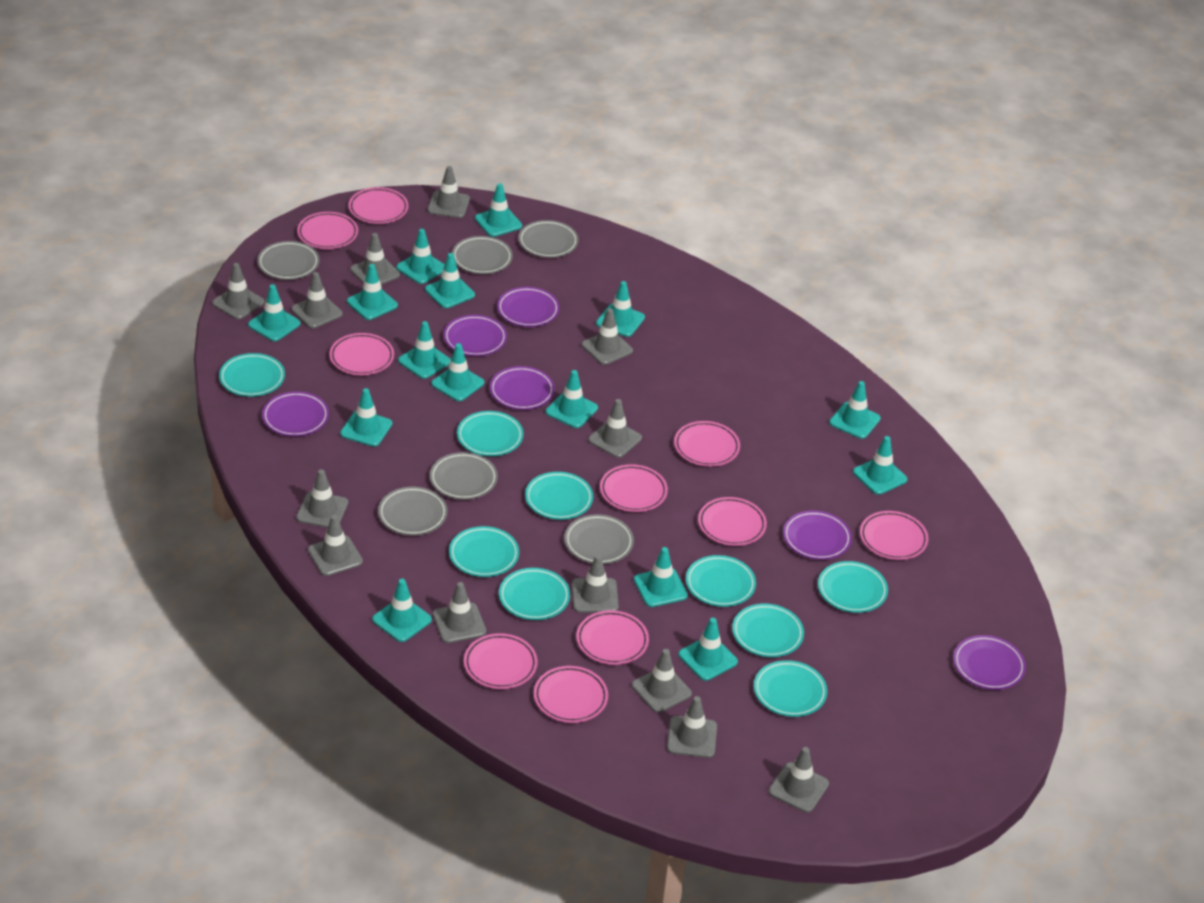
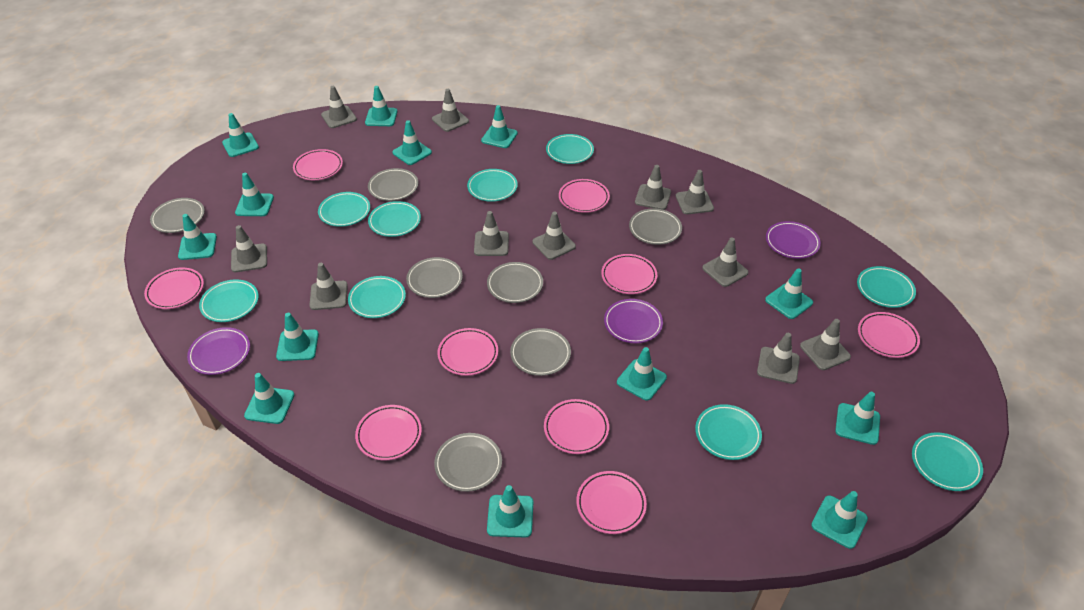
grey plate: [257,241,320,280] [378,487,448,536] [430,452,498,500] [452,236,513,274] [518,220,579,258] [564,514,634,564] = 6 -> [150,198,205,233] [368,168,418,201] [406,257,463,298] [434,433,502,492] [487,262,543,303] [510,328,571,376] [629,208,682,245] = 7
grey traffic cone: [212,263,264,319] [291,272,342,328] [296,469,348,528] [308,515,363,576] [350,233,400,285] [428,166,470,218] [433,582,486,643] [572,555,619,612] [582,308,633,365] [588,399,642,458] [632,649,692,713] [667,696,717,758] [769,747,829,812] = 13 -> [231,225,267,272] [309,263,348,310] [321,86,357,128] [432,89,469,132] [474,211,509,256] [532,211,576,260] [635,165,671,210] [676,170,714,214] [702,238,748,287] [757,333,800,384] [800,319,851,370] = 11
pink plate: [297,212,358,249] [329,333,394,375] [349,187,408,224] [464,633,537,689] [534,666,608,723] [576,610,649,665] [600,464,668,512] [674,421,740,467] [698,497,767,546] [860,511,928,560] = 10 -> [144,268,204,309] [293,149,343,180] [355,405,422,460] [438,328,498,376] [544,399,609,454] [559,179,610,213] [576,471,647,534] [601,254,657,294] [858,312,920,358] = 9
purple plate: [262,391,329,437] [444,315,507,356] [490,366,555,410] [497,287,560,327] [783,511,852,560] [953,635,1026,690] = 6 -> [187,327,250,375] [604,299,663,343] [766,221,821,259] = 3
turquoise traffic cone: [248,284,301,341] [340,388,392,447] [347,264,398,320] [372,579,432,642] [396,229,445,284] [398,321,451,379] [425,253,475,308] [431,343,484,401] [475,183,522,237] [546,370,598,428] [596,281,645,337] [634,547,688,607] [678,618,738,681] [829,381,881,439] [853,436,907,495] = 15 -> [178,214,217,260] [222,113,259,157] [235,173,274,216] [244,373,294,424] [276,313,319,361] [365,86,398,126] [392,120,432,165] [481,105,518,148] [487,485,533,537] [617,347,667,401] [765,268,813,319] [811,491,868,549] [835,392,880,445] = 13

